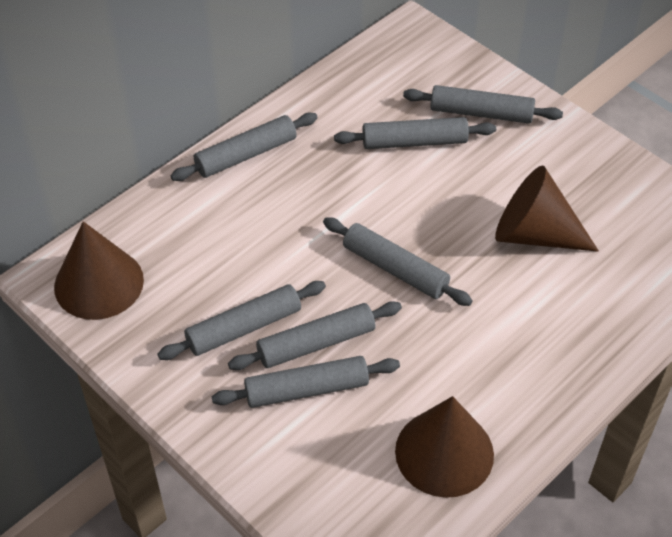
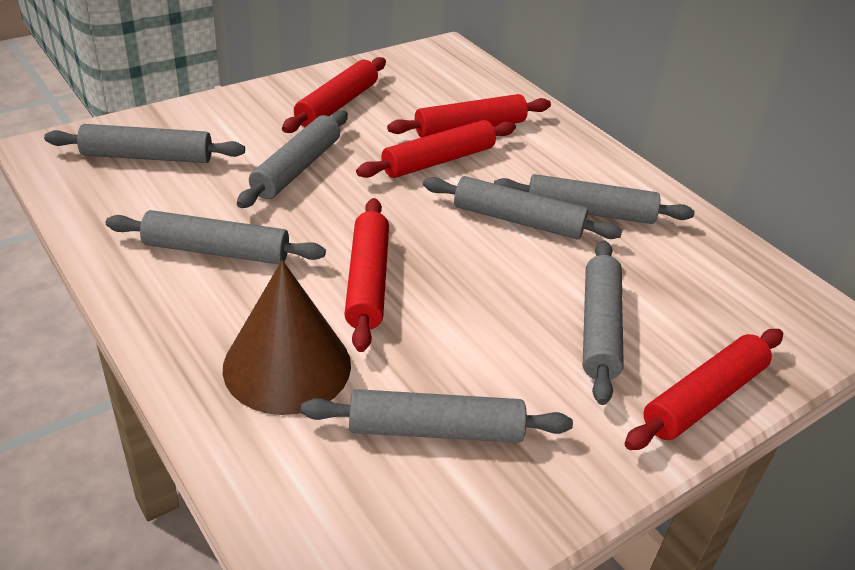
brown cone: [54,221,144,320] [395,396,494,498] [495,165,599,252] = 3 -> [223,260,351,415] = 1
red rolling pin: none = 0 -> [282,57,386,133] [344,198,389,352] [356,120,516,178] [387,94,551,137] [624,329,783,450] = 5

